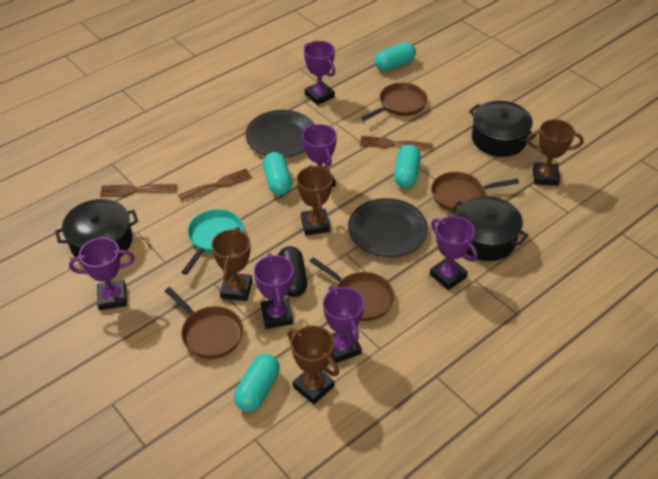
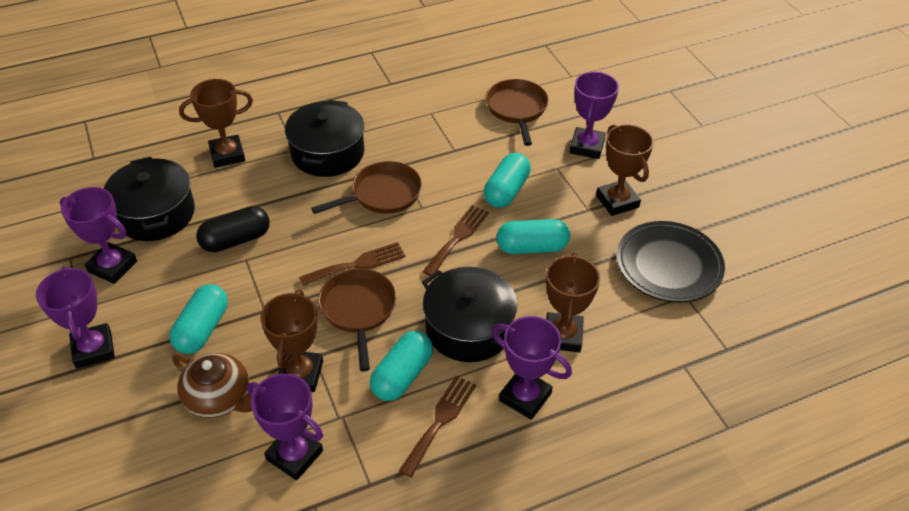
black plate: [245,110,315,158] [348,198,428,257] = 2 -> [616,221,725,303] = 1
brown pan: [165,287,243,359] [309,257,394,321] [361,83,428,121] [431,172,519,212] = 4 -> [311,161,422,214] [318,268,396,372] [486,79,549,146] = 3
brown teapot: none = 0 -> [172,353,252,418] = 1
purple trophy: [69,237,135,310] [254,253,294,329] [302,124,337,187] [304,41,335,105] [323,286,364,363] [430,216,478,290] = 6 -> [36,266,115,369] [60,187,137,284] [247,374,323,480] [492,316,572,420] [569,72,619,159] = 5
turquoise pan: [182,209,243,275] = 1 -> none = 0

